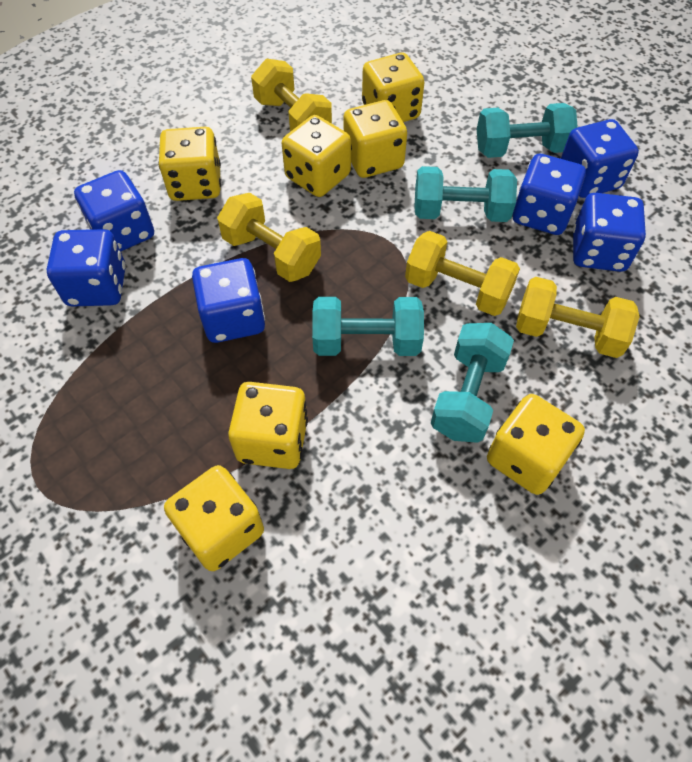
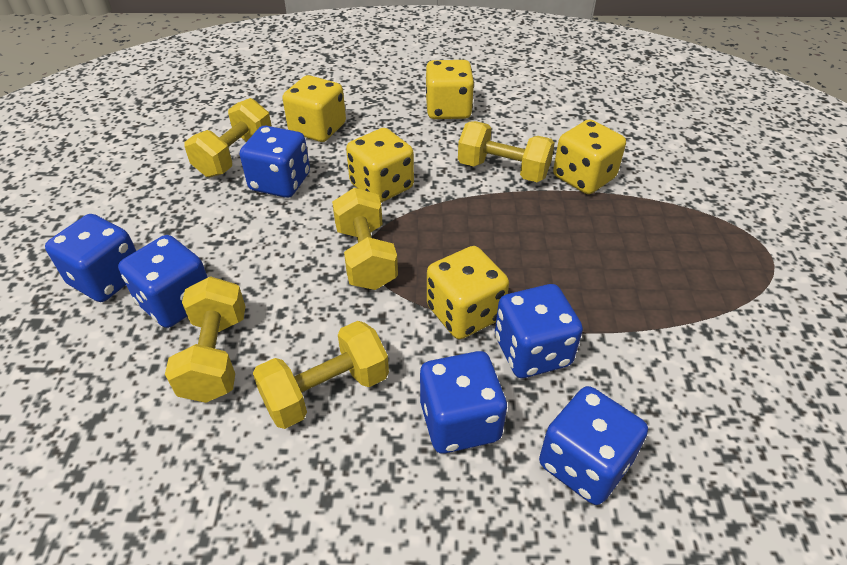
turquoise dumbbell: [312,297,424,356] [414,166,517,222] [431,323,514,443] [477,103,578,158] = 4 -> none = 0
yellow dice: [158,127,221,201] [164,465,264,571] [228,382,308,469] [282,115,351,197] [344,100,407,178] [362,52,425,122] [487,394,585,495] = 7 -> [282,75,346,142] [346,128,414,203] [426,60,474,119] [427,246,509,339] [553,119,626,194] = 5
yellow dumbbell: [217,193,321,282] [251,59,332,132] [405,231,520,316] [516,277,640,358] = 4 -> [165,276,245,403] [184,98,272,177] [253,321,389,429] [332,188,398,290] [458,121,555,182] = 5

